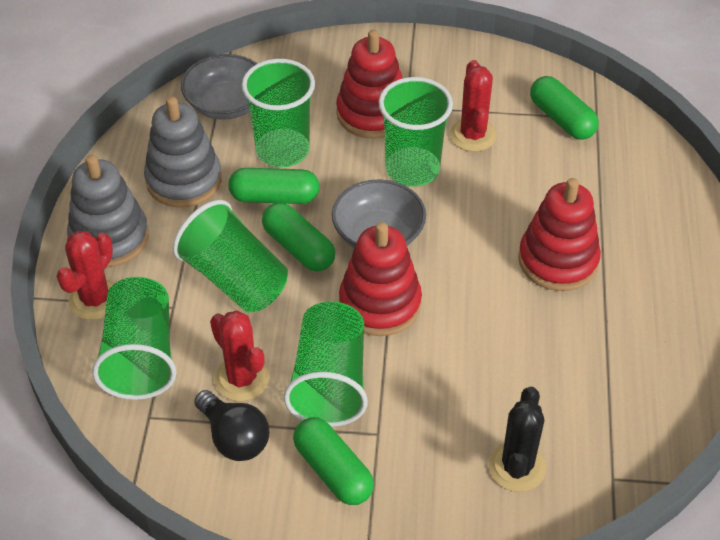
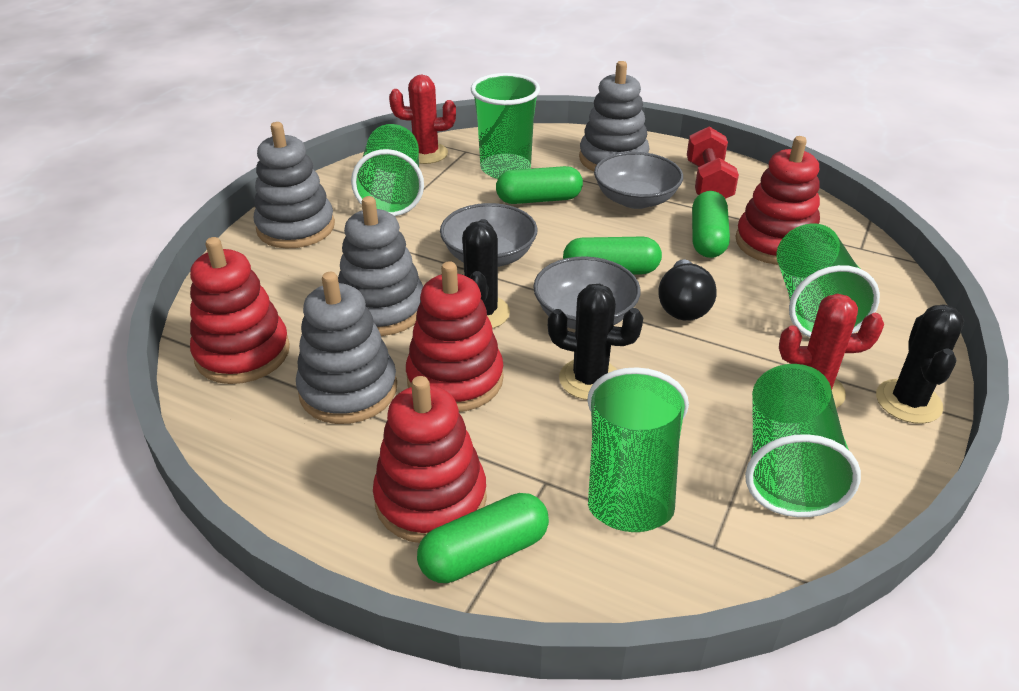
black cactus: [488,387,546,492] = 1 -> [462,219,510,329] [548,284,643,400] [876,304,964,424] = 3
grey bowl: [181,54,258,120] [332,179,426,249] = 2 -> [440,203,537,267] [533,256,641,329] [594,152,683,209] = 3
grey stacking toy: [67,155,149,267] [144,96,222,208] = 2 -> [253,122,335,249] [296,272,397,424] [338,196,423,336] [579,61,649,171] = 4
red cactus: [57,231,115,320] [210,310,269,401] [450,60,497,152] = 3 -> [389,74,456,164] [779,294,884,408] = 2
red dumbbell: none = 0 -> [687,126,739,199] = 1
red stacking toy: [336,30,402,139] [339,222,422,336] [518,178,601,291] = 3 -> [190,237,290,384] [373,376,487,543] [406,261,504,412] [735,136,820,265] = 4

